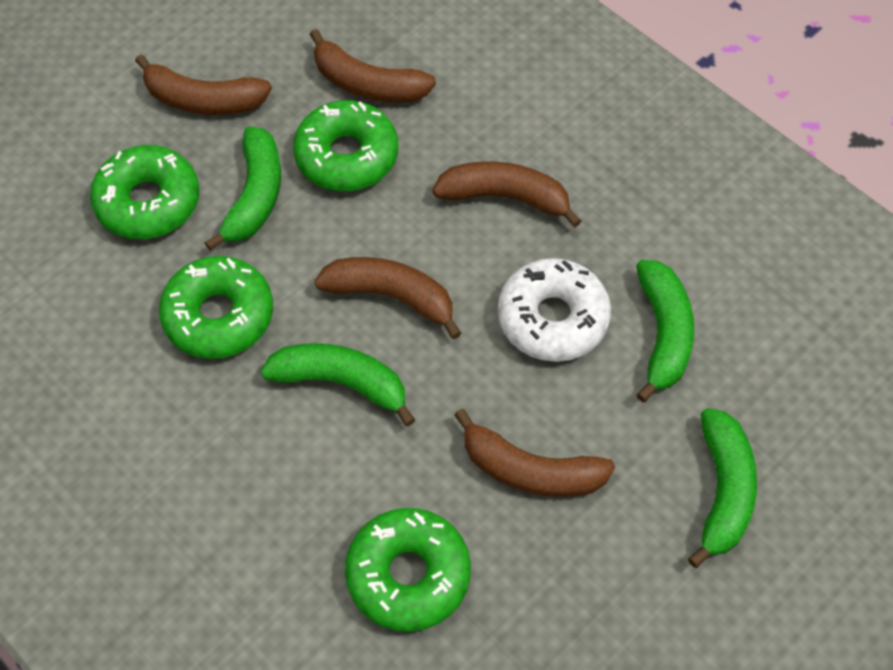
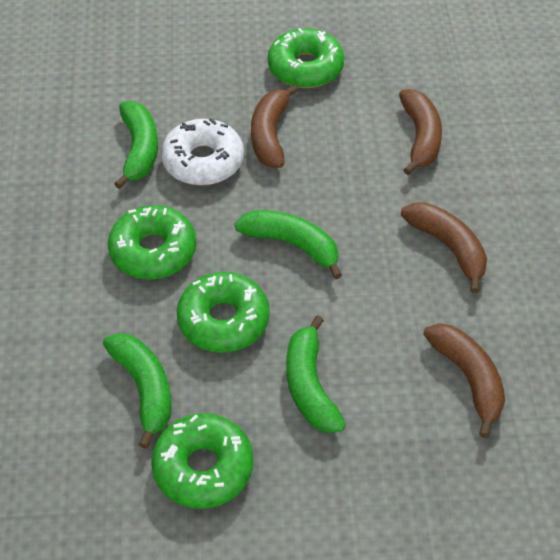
brown banana: [135,55,272,115] [310,29,436,103] [314,257,461,339] [433,161,582,227] [454,409,615,497] = 5 -> [251,84,299,168] [399,89,442,175] [401,202,487,293] [423,323,505,438] = 4

